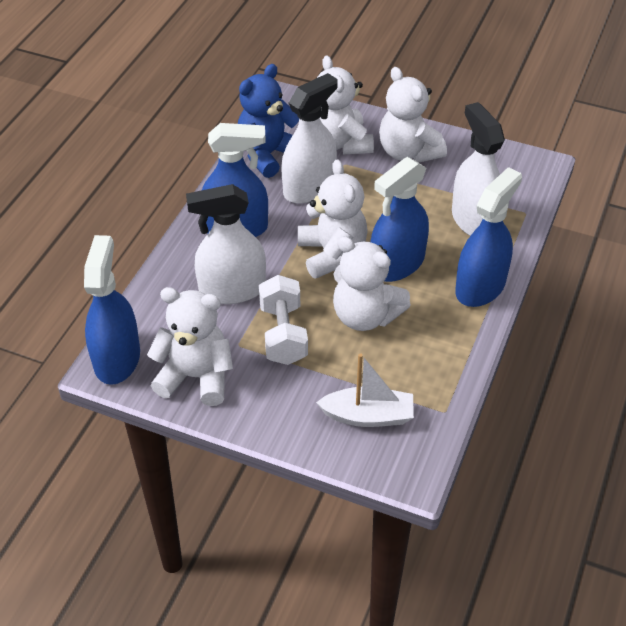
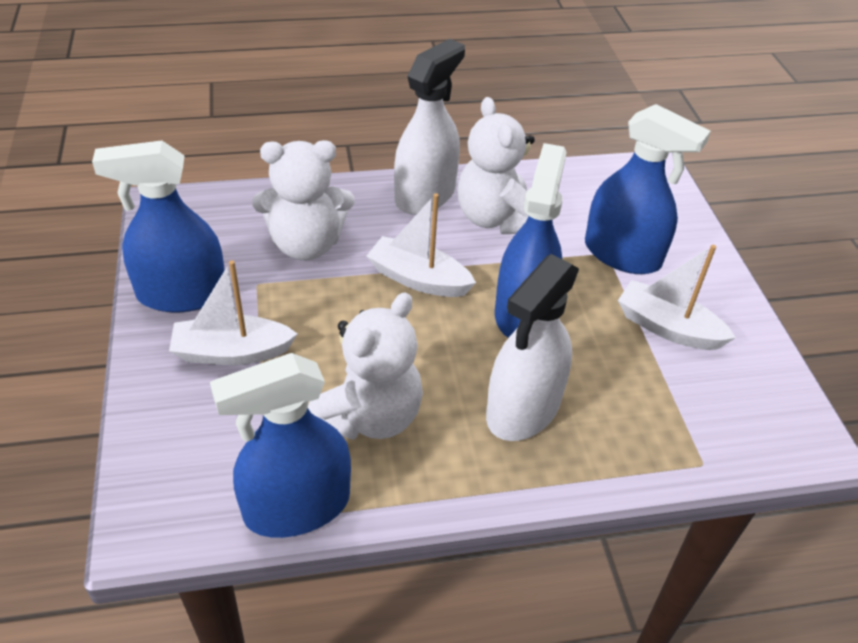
blue teddy bear: [238,64,299,178] = 1 -> none = 0
white boat: [316,353,414,427] = 1 -> [169,260,297,365] [366,193,476,297] [618,245,736,350] = 3
white dumbbell: [259,275,308,365] = 1 -> none = 0
white spray bottle: [186,184,266,304] [281,73,338,204] [452,102,505,236] = 3 -> [394,39,465,215] [486,254,579,441] = 2
white teddy bear: [147,287,233,406] [298,159,368,279] [317,56,374,154] [333,236,411,331] [379,67,447,163] = 5 -> [252,140,354,260] [308,292,423,440] [457,97,535,234] = 3

